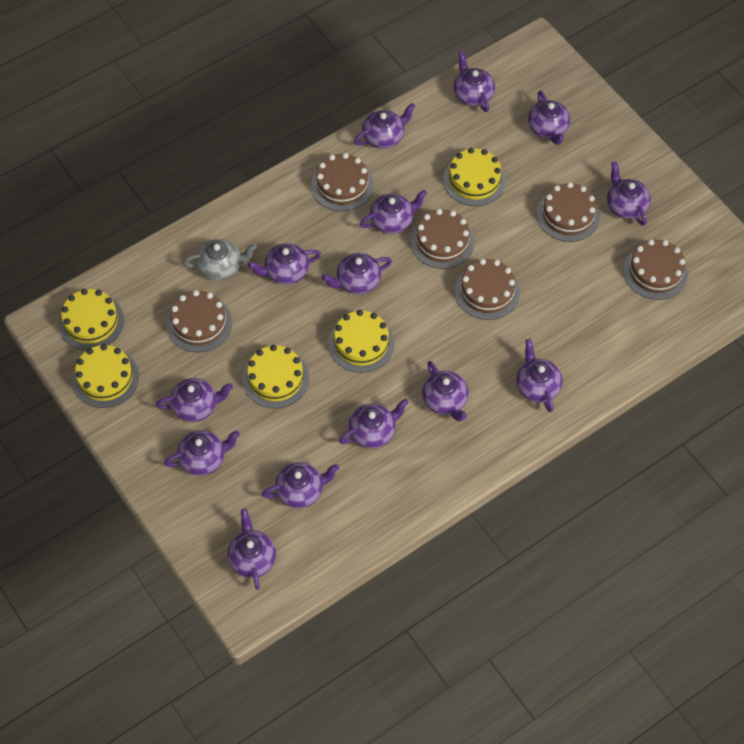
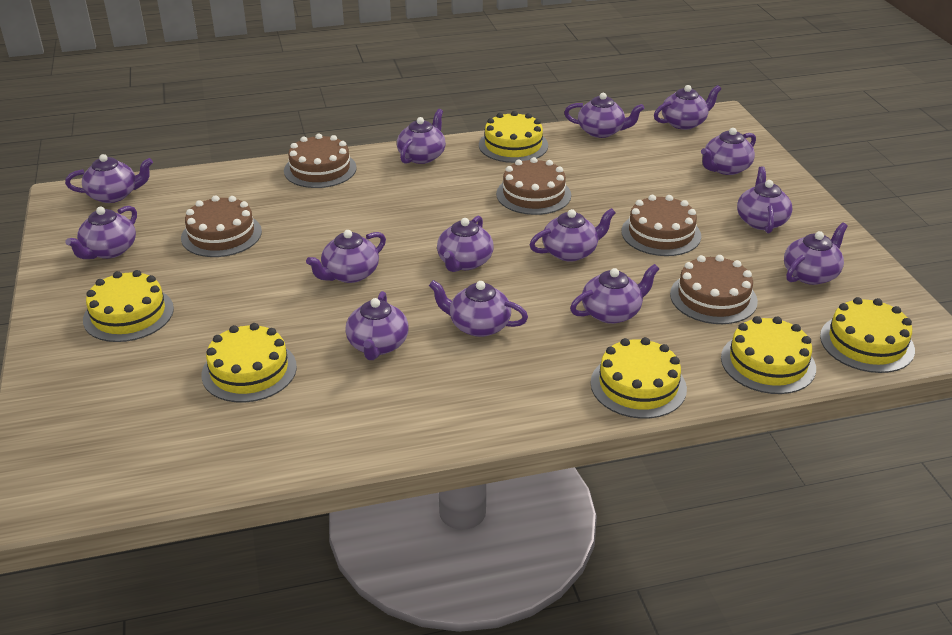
brown cake: [166,290,232,352] [311,153,374,211] [411,209,474,269] [455,259,520,320] [537,182,600,242] [623,239,688,300] = 6 -> [181,195,262,257] [284,134,357,188] [496,157,571,215] [622,195,701,256] [670,255,758,324] = 5
grey teapot: [183,239,257,280] = 1 -> none = 0
yellow cake: [58,289,124,350] [72,344,139,408] [242,345,309,408] [328,310,395,373] [443,148,506,206] = 5 -> [83,270,174,342] [201,323,297,402] [479,111,548,163] [591,337,687,419] [721,316,816,394] [820,297,915,373] = 6

